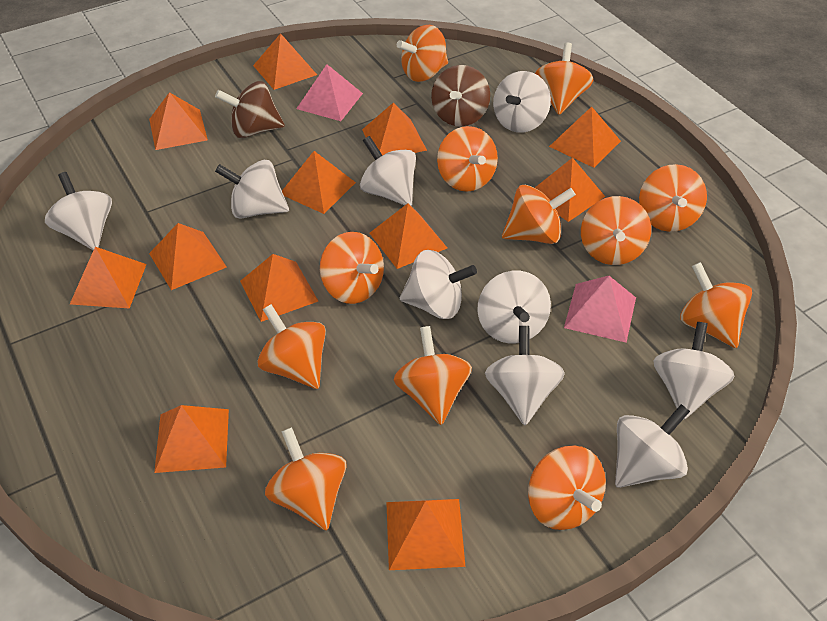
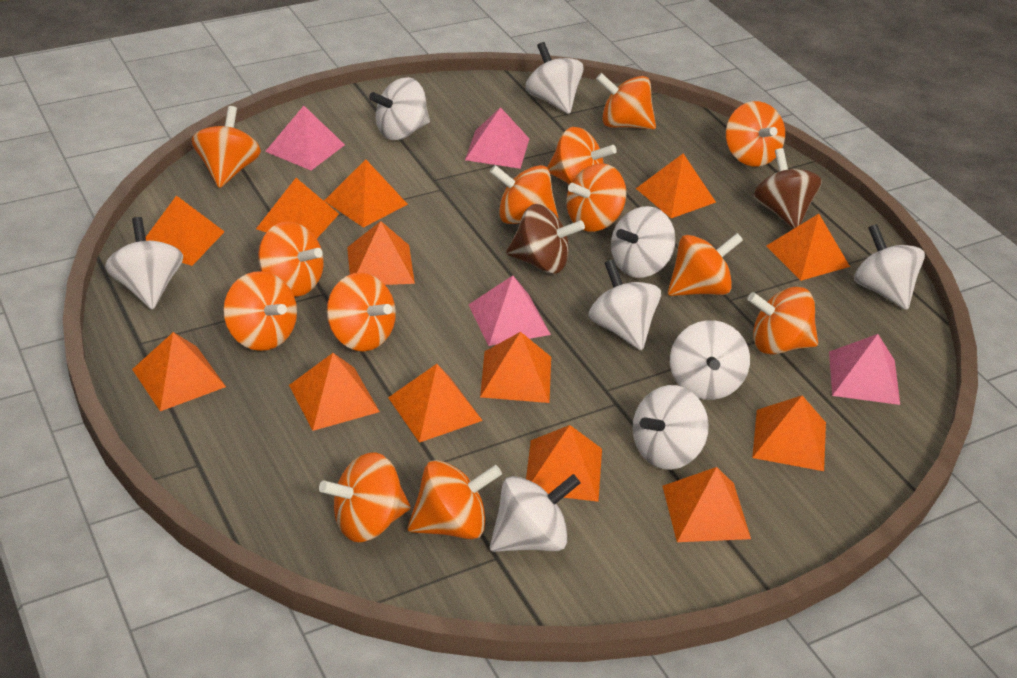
orange pyramid: [70,247,147,309] [149,92,208,150] [149,223,227,290] [154,405,229,473] [240,254,318,322] [253,33,317,90] [282,151,356,214] [362,102,427,155] [370,203,447,269] [386,499,465,570] [535,157,605,222] [549,107,621,168] = 12 -> [132,332,226,411] [146,196,225,266] [256,178,339,239] [289,353,380,431] [324,159,408,228] [347,221,415,285] [388,364,483,443] [480,332,551,403] [526,425,602,502] [636,154,716,218] [663,467,751,542] [752,396,826,471] [766,214,850,281] = 13
orange spinning top: [257,304,326,389] [265,427,347,531] [320,232,384,304] [394,326,472,425] [397,25,448,82] [437,126,498,192] [502,185,576,244] [528,446,606,530] [535,43,593,115] [581,196,651,265] [639,164,707,232] [680,262,752,348] = 12 -> [191,106,261,188] [223,271,297,351] [258,221,324,297] [319,452,411,542] [327,273,396,351] [407,460,502,539] [490,165,559,224] [547,127,617,184] [566,163,626,232] [596,73,656,129] [668,233,743,296] [726,101,785,166] [747,287,818,355] = 13
pink pyramid: [296,64,363,121] [564,276,636,343] = 2 -> [265,106,345,170] [465,107,530,169] [469,275,551,346] [829,334,900,405] = 4

